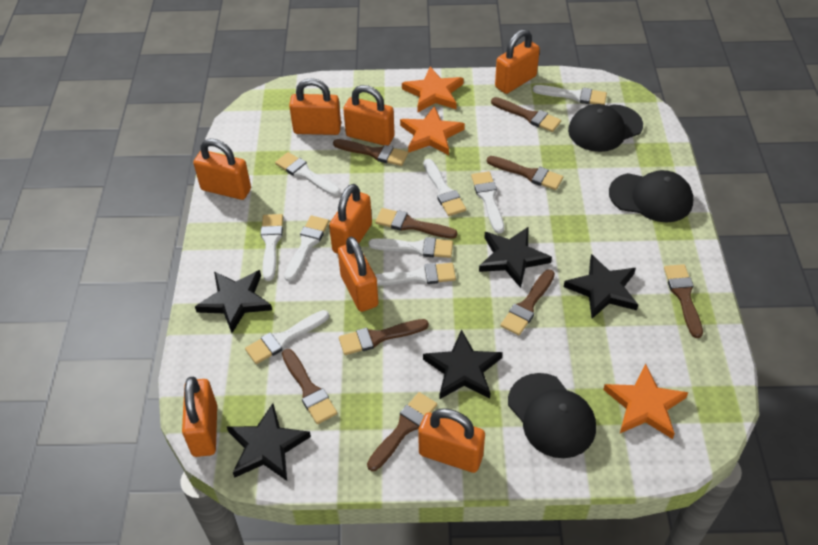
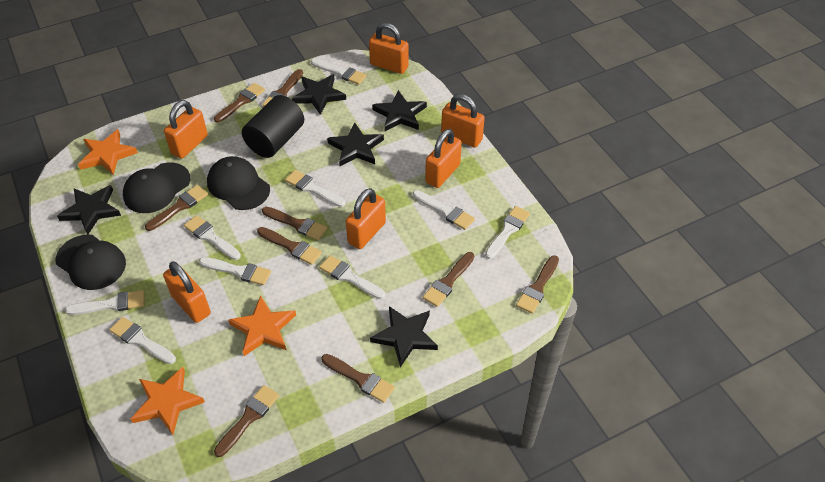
black cylinder: none = 0 -> [242,95,304,158] = 1
orange padlock: [182,377,217,457] [193,139,251,200] [289,78,341,135] [329,184,372,254] [338,237,379,312] [343,85,395,145] [418,408,485,473] [495,29,540,94] = 8 -> [163,261,211,323] [164,100,208,159] [346,188,386,249] [369,23,409,74] [425,129,462,188] [441,94,485,148] = 6

